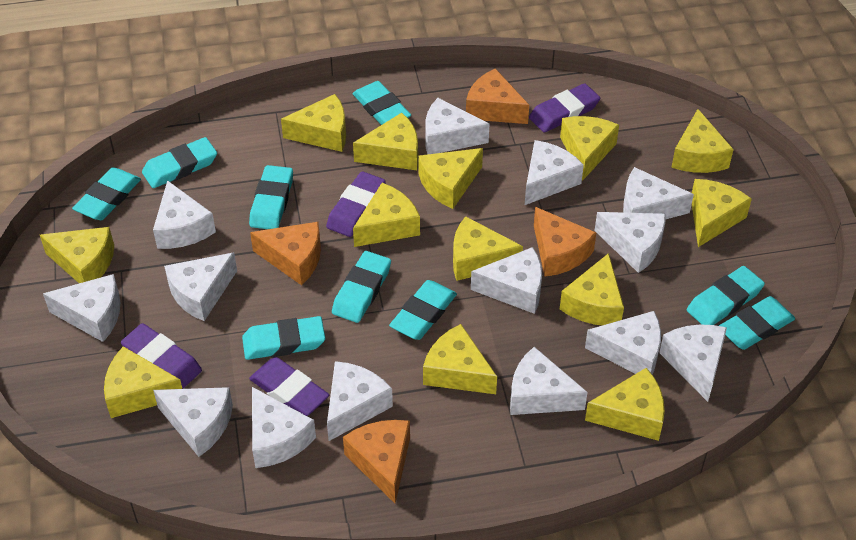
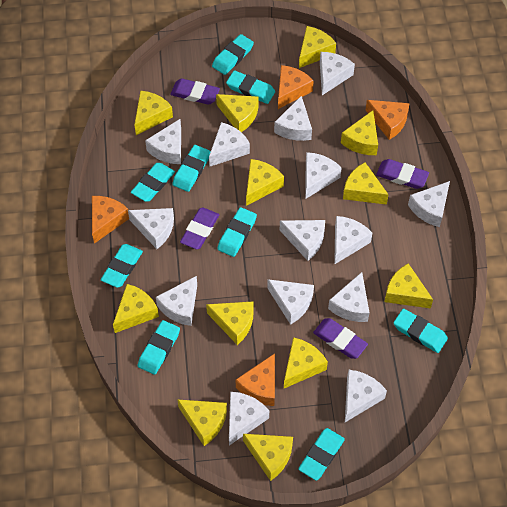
yellow cheese: [40,227,114,283] [104,346,182,418] [281,94,346,152] [353,113,418,170] [353,183,420,247] [418,148,483,209] [423,324,497,394] [453,216,523,281] [560,116,619,181] [560,253,624,325] [585,368,665,441] [671,109,734,173] [692,179,752,247] = 13 -> [113,284,159,333] [134,91,173,135] [177,399,227,446] [206,301,253,345] [216,94,259,132] [243,434,293,481] [246,159,284,206] [284,337,328,388] [299,26,336,68] [341,110,378,155] [343,162,389,205] [384,263,433,308] = 12

